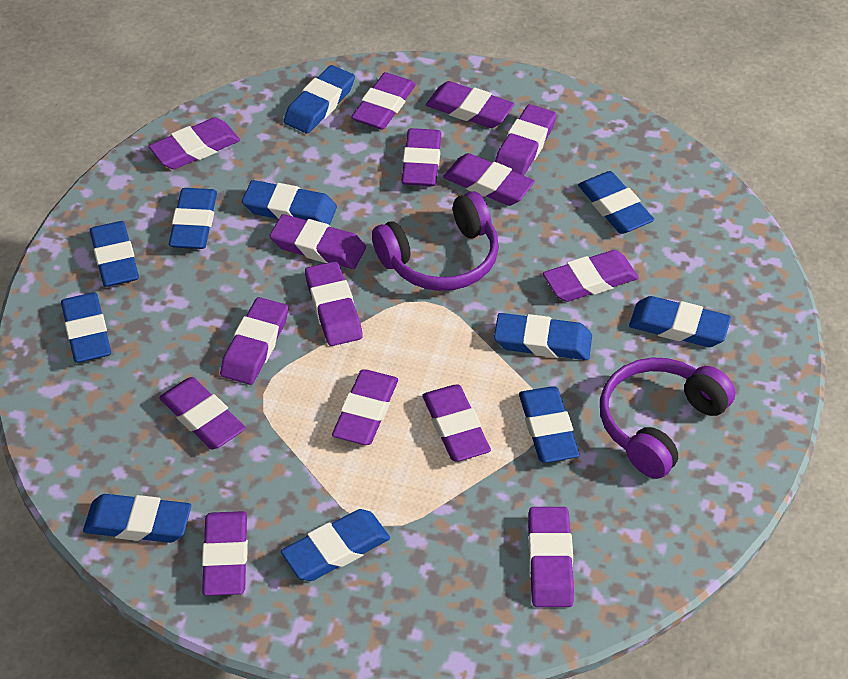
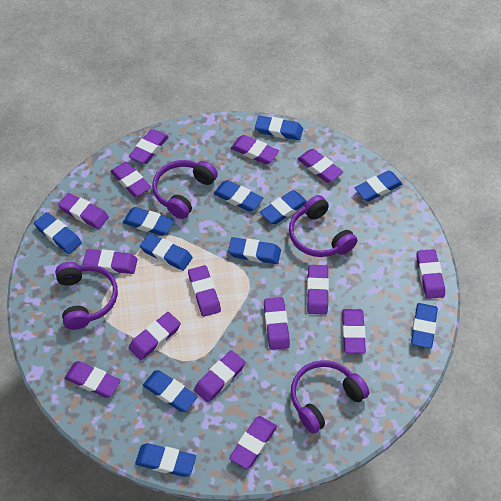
purple headphones: [372,191,499,291] [600,357,735,479] = 2 -> [55,262,118,330] [152,160,218,219] [289,195,357,257] [291,360,369,433] = 4

